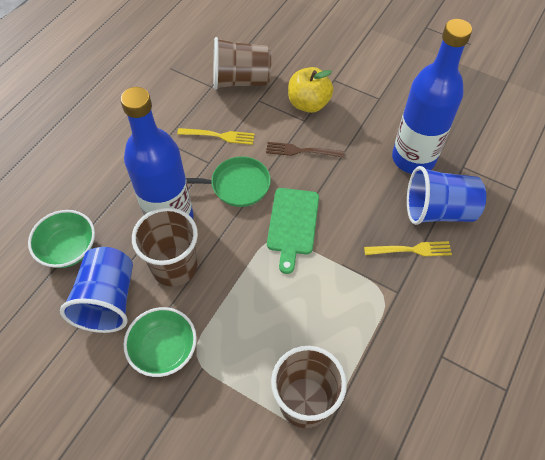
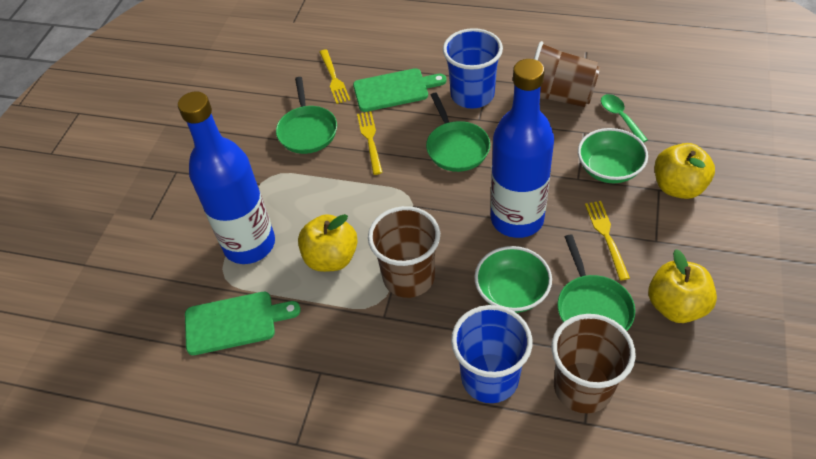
brown fork: [266,142,345,158] = 1 -> none = 0
green cutting board: [267,188,319,274] = 1 -> [185,292,301,355] [353,68,447,112] = 2
green pan: [186,156,271,207] = 1 -> [276,77,337,154] [426,93,490,172] [557,234,635,331] = 3
green spoon: none = 0 -> [601,94,648,143] = 1
yellow apple: [288,67,334,113] = 1 -> [298,214,358,272] [648,249,717,323] [655,143,715,199] = 3
yellow fork: [177,128,255,145] [364,241,452,256] = 2 -> [320,49,350,104] [357,111,383,175] [585,201,630,281] = 3

